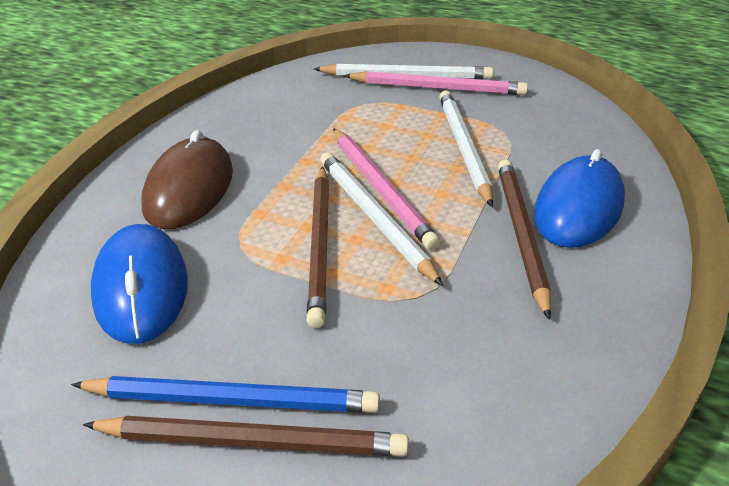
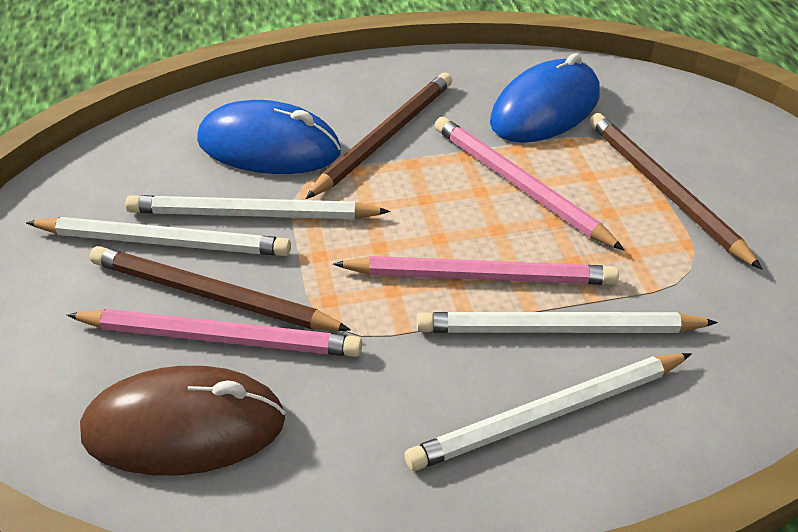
blue pencil: [71,376,380,413] = 1 -> none = 0
pink pencil: [333,128,440,250] [343,71,528,95] = 2 -> [67,309,362,357] [333,256,619,285] [434,117,624,250] = 3
white pencil: [314,63,494,79] [320,152,443,286] [439,90,493,207] = 3 -> [26,217,291,256] [125,195,390,219] [405,353,692,471] [416,312,718,333] = 4

